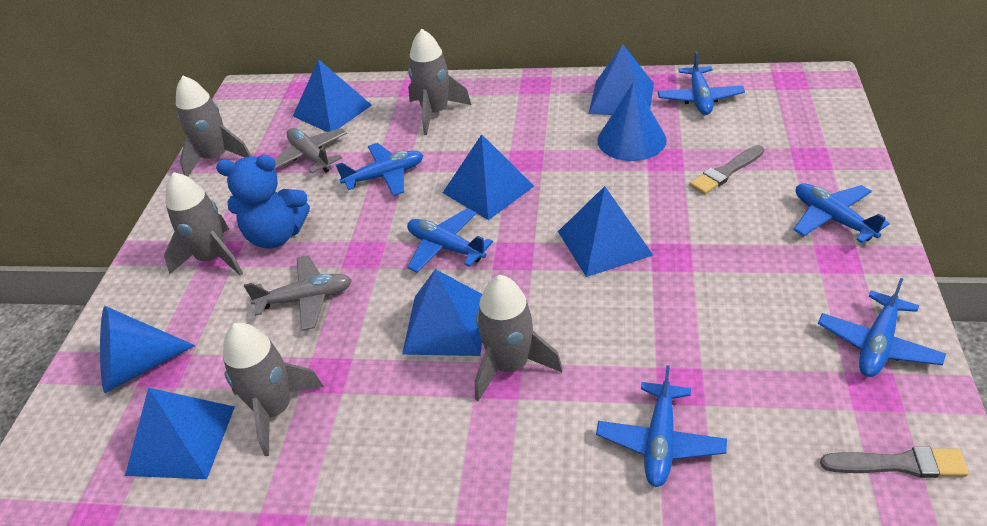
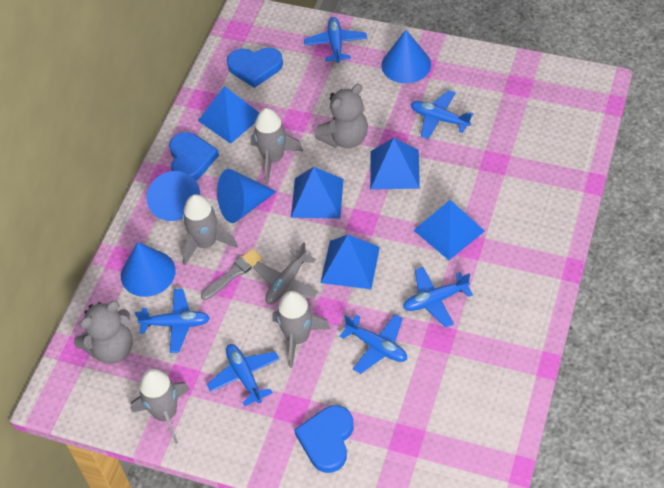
blue cone: [100,306,195,393] [597,82,667,161] = 2 -> [121,242,176,297] [146,171,200,221] [217,169,276,223] [381,30,431,83] = 4
blue heart: none = 0 -> [169,132,219,180] [227,47,283,88] [294,405,354,473] = 3
blue pyramid: [125,388,235,479] [293,59,372,132] [402,269,482,356] [443,134,534,220] [558,186,653,277] [589,45,654,115] = 6 -> [198,86,259,144] [291,167,343,219] [321,235,380,289] [370,138,420,190] [413,200,485,260] = 5
blue teddy bear: [216,155,310,249] = 1 -> none = 0
grey brush: [690,145,764,195] [820,447,969,478] = 2 -> [201,249,262,300] = 1
grey plane: [244,255,352,331] [274,128,347,173] = 2 -> [253,242,319,304] = 1
grey rocket: [164,172,243,276] [176,76,251,177] [223,323,324,456] [408,29,471,135] [475,275,562,401] = 5 -> [131,369,190,444] [182,194,238,265] [251,108,303,183] [273,291,331,368] = 4
grey teddy bear: none = 0 -> [74,301,133,364] [315,84,368,148] = 2

